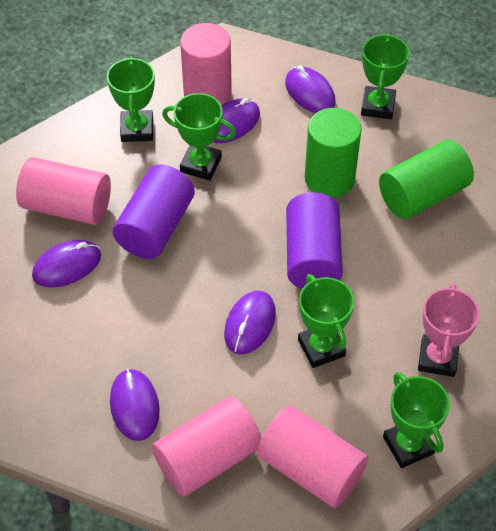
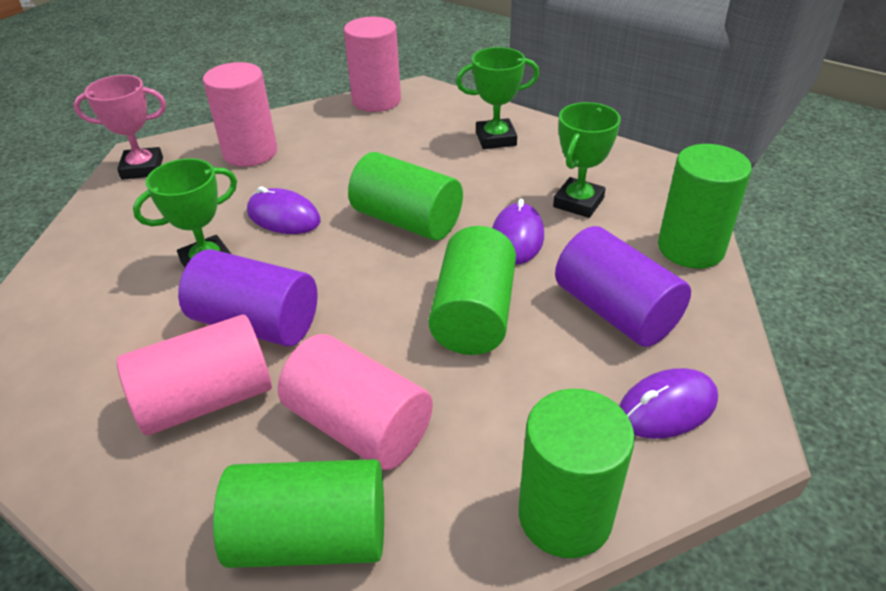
green cylinder: [305,108,362,198] [379,140,474,219] = 2 -> [213,459,384,568] [348,152,463,241] [429,226,516,355] [519,389,635,558] [658,144,752,268] = 5
green trophy: [107,56,155,142] [162,93,236,181] [298,274,354,368] [361,33,409,119] [383,372,450,468] = 5 -> [133,158,237,267] [456,47,539,149] [553,102,621,218] = 3
purple mouse: [32,240,101,287] [110,369,160,441] [213,98,260,143] [224,291,276,354] [285,66,336,113] = 5 -> [247,186,321,234] [492,199,544,264] [619,368,718,439] = 3

